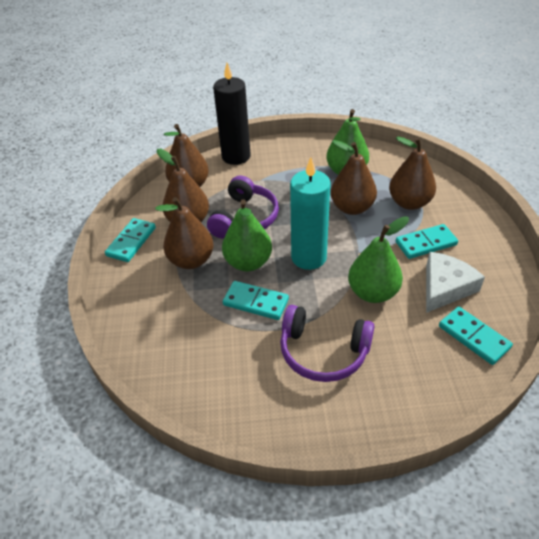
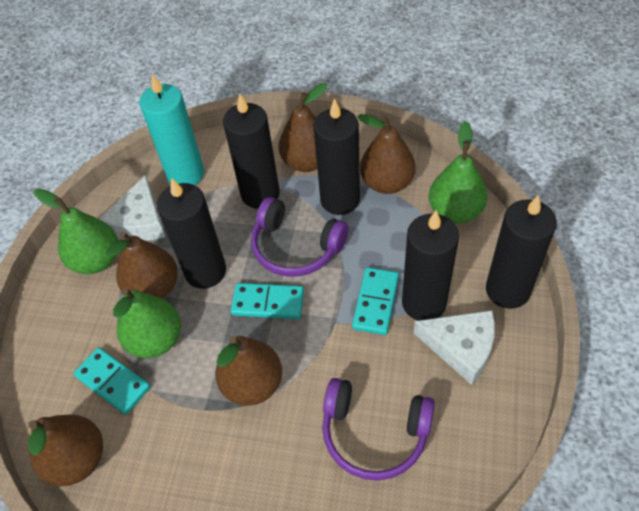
black candle: [213,63,251,165] = 1 -> [157,178,226,289] [223,93,280,209] [313,98,360,215] [402,210,459,321] [486,195,557,309] = 5
turquoise domino: [105,218,156,262] [223,281,289,320] [396,224,458,259] [439,306,513,365] = 4 -> [73,347,151,415] [231,283,304,319] [352,267,399,335] = 3
white cheese: [426,252,485,313] = 1 -> [99,175,165,241] [414,310,495,385] = 2

